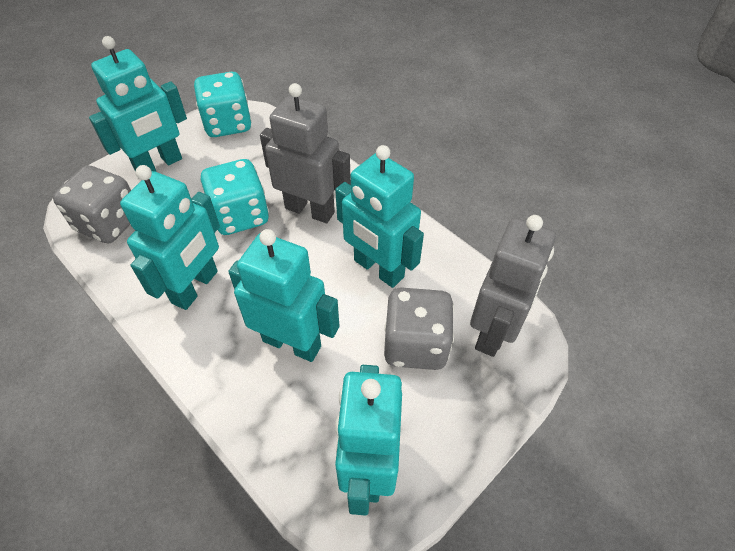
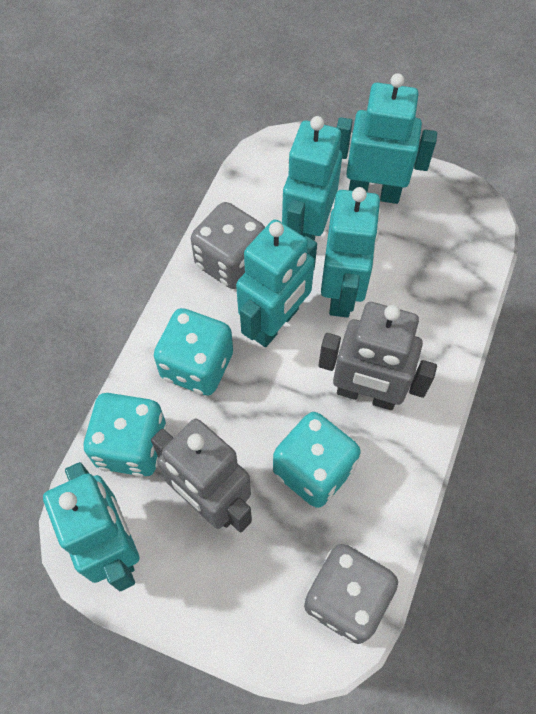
turquoise dice: [194,72,252,137] [201,159,269,235] = 2 -> [83,393,167,477] [154,308,233,396] [273,412,361,508] = 3

